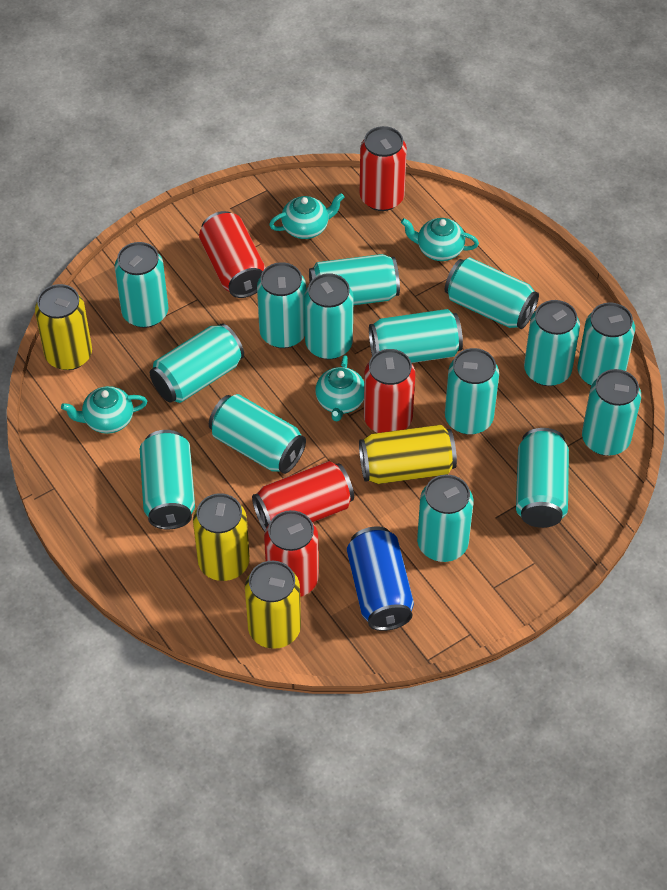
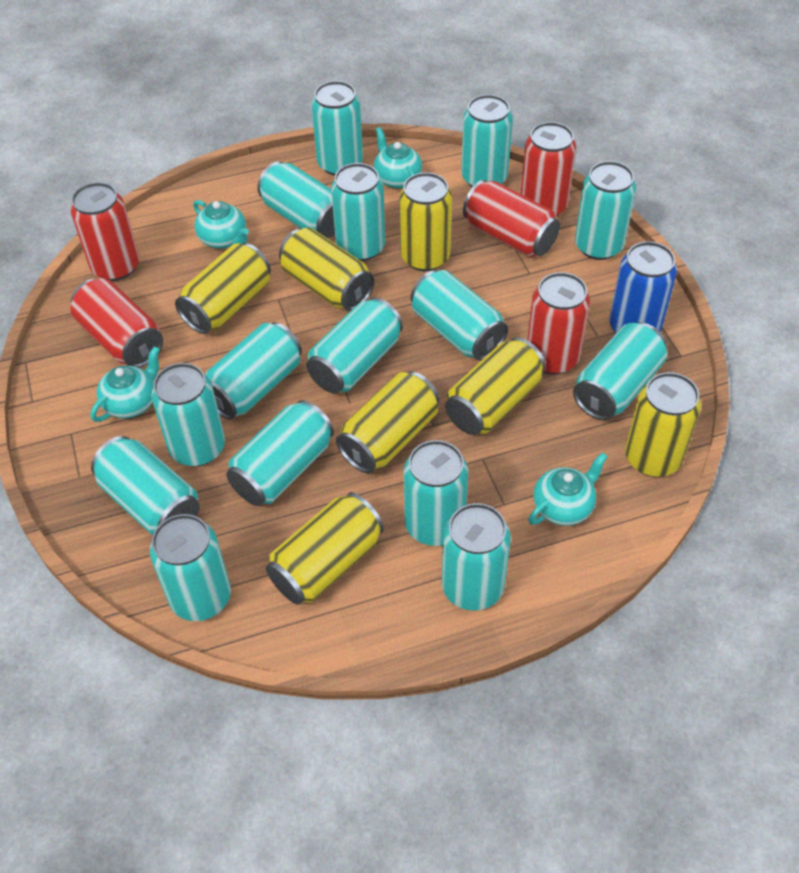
yellow can: [35,284,92,370] [193,493,250,581] [245,561,301,649] [359,425,457,484] = 4 -> [175,243,271,334] [266,492,384,604] [279,227,374,311] [336,371,439,473] [399,172,452,271] [445,337,546,435] [625,372,701,477] = 7

